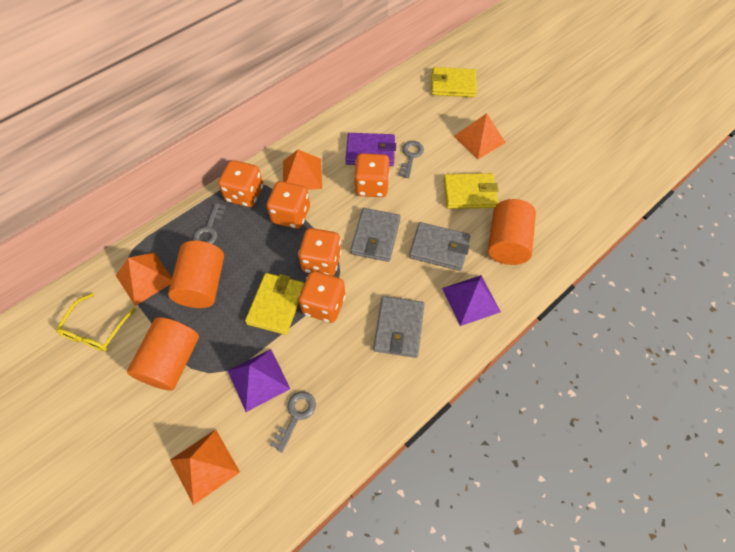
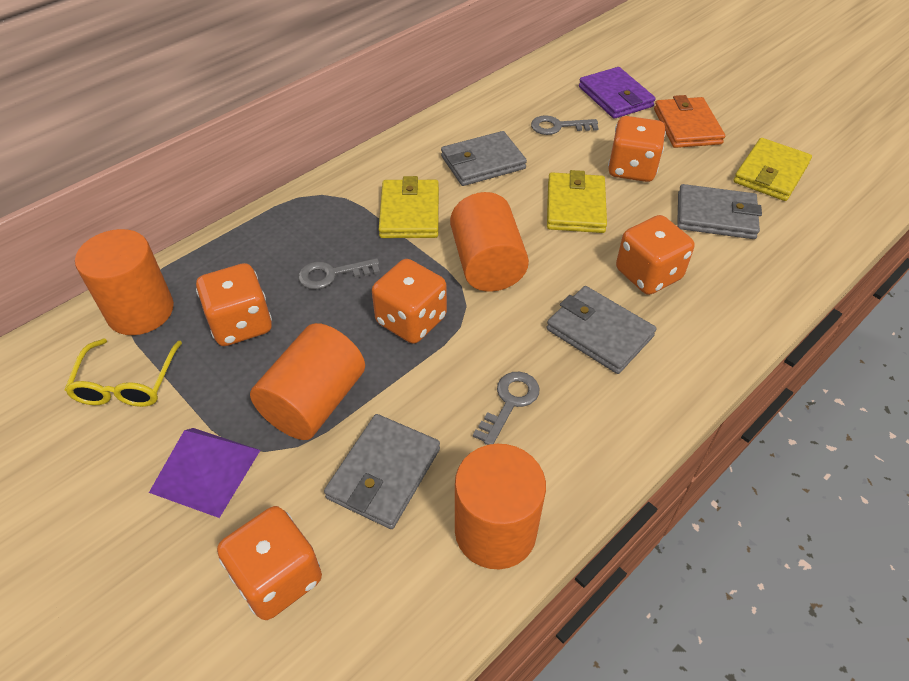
grey wallet: [350,208,401,262] [373,296,424,358] [409,222,470,271] = 3 -> [324,414,440,529] [441,131,527,186] [546,286,656,374] [677,184,762,239] = 4
orange cylinder: [127,317,199,391] [168,241,224,308] [488,199,536,265] = 3 -> [75,229,174,335] [250,323,365,440] [450,192,529,292] [455,444,546,569] = 4
orange pyramid: [116,252,172,306] [170,429,240,505] [283,150,322,190] [454,113,506,159] = 4 -> none = 0
orange wallet: none = 0 -> [654,95,725,148] = 1
purple pyramid: [228,349,290,412] [442,275,501,326] = 2 -> [149,428,260,518] = 1

